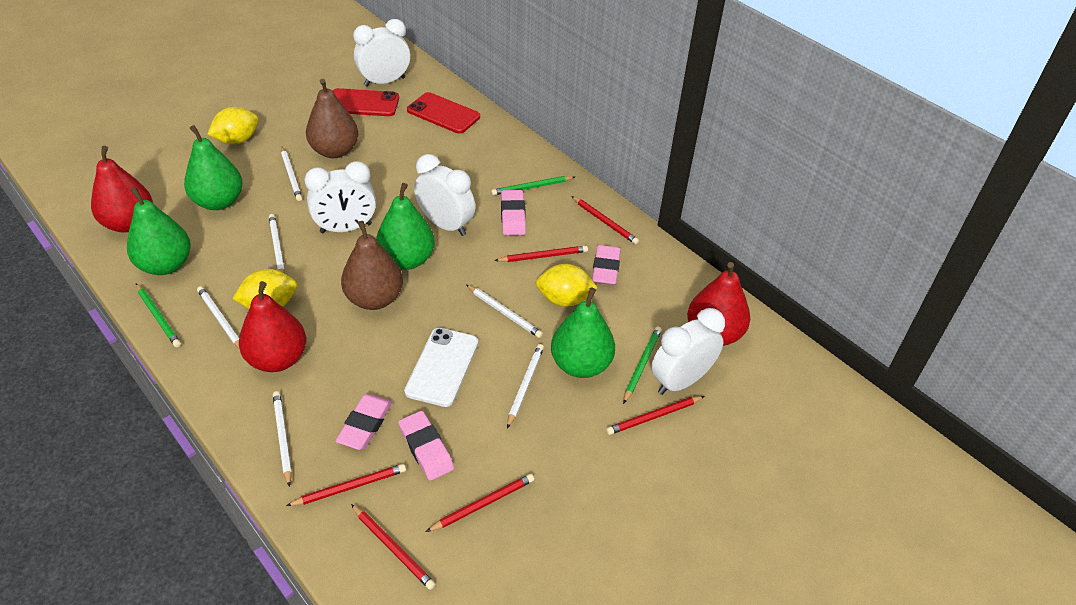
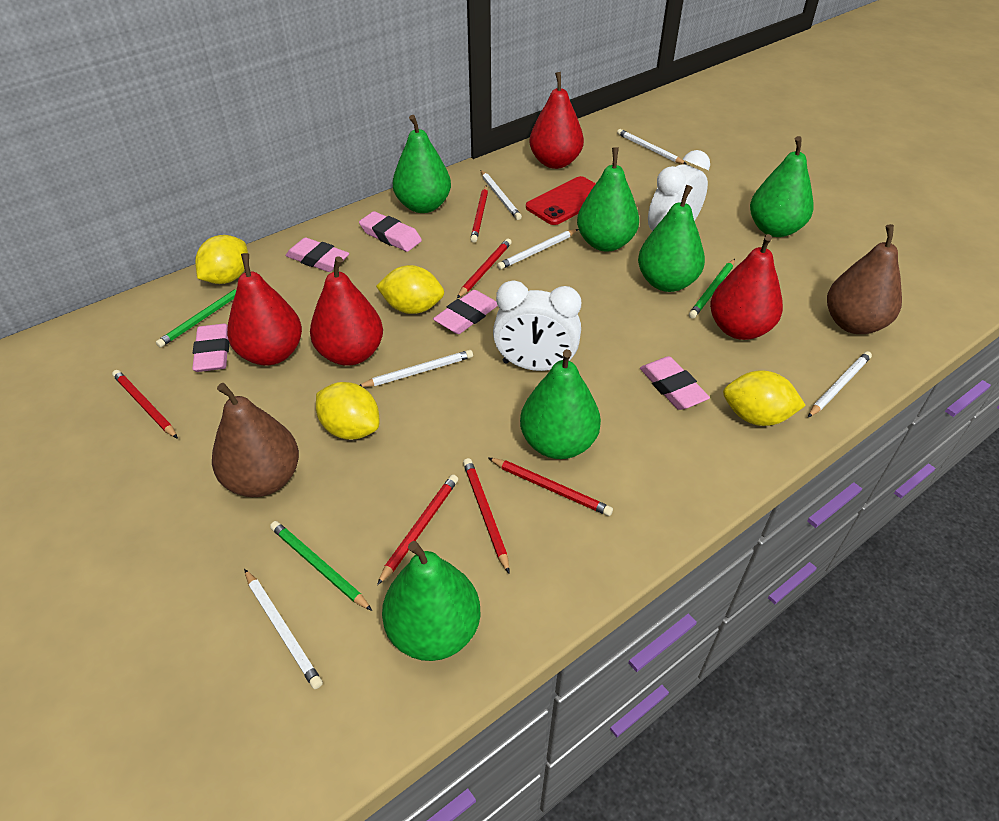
green pear: [127,187,191,275] [184,125,243,210] [376,183,435,270] [551,287,615,378] = 4 -> [382,541,480,661] [393,115,451,213] [520,349,601,459] [577,147,639,252] [638,185,705,292] [750,136,814,237] = 6
pink eraser: [335,394,393,450] [398,411,454,481] [501,190,526,235] [592,245,621,285] = 4 -> [192,324,229,372] [285,237,349,272] [359,211,422,252] [433,290,498,334] [640,356,710,410] = 5
red pear: [91,146,153,232] [239,281,306,372] [687,262,750,346] = 3 -> [227,253,302,366] [310,256,383,366] [529,72,584,169] [710,234,783,340] = 4
red phone: [333,88,399,116] [407,92,480,134] = 2 -> [526,176,596,225] = 1
white clock: [305,161,376,233] [353,19,410,87] [414,154,475,236] [651,308,725,395] = 4 -> [493,280,581,371] [648,150,710,231] = 2
white phone: [404,328,478,407] = 1 -> none = 0
yellow lemon: [207,107,259,144] [232,269,297,309] [536,264,598,307] = 3 -> [195,235,248,284] [316,382,379,440] [376,265,444,314] [723,370,806,426] = 4

